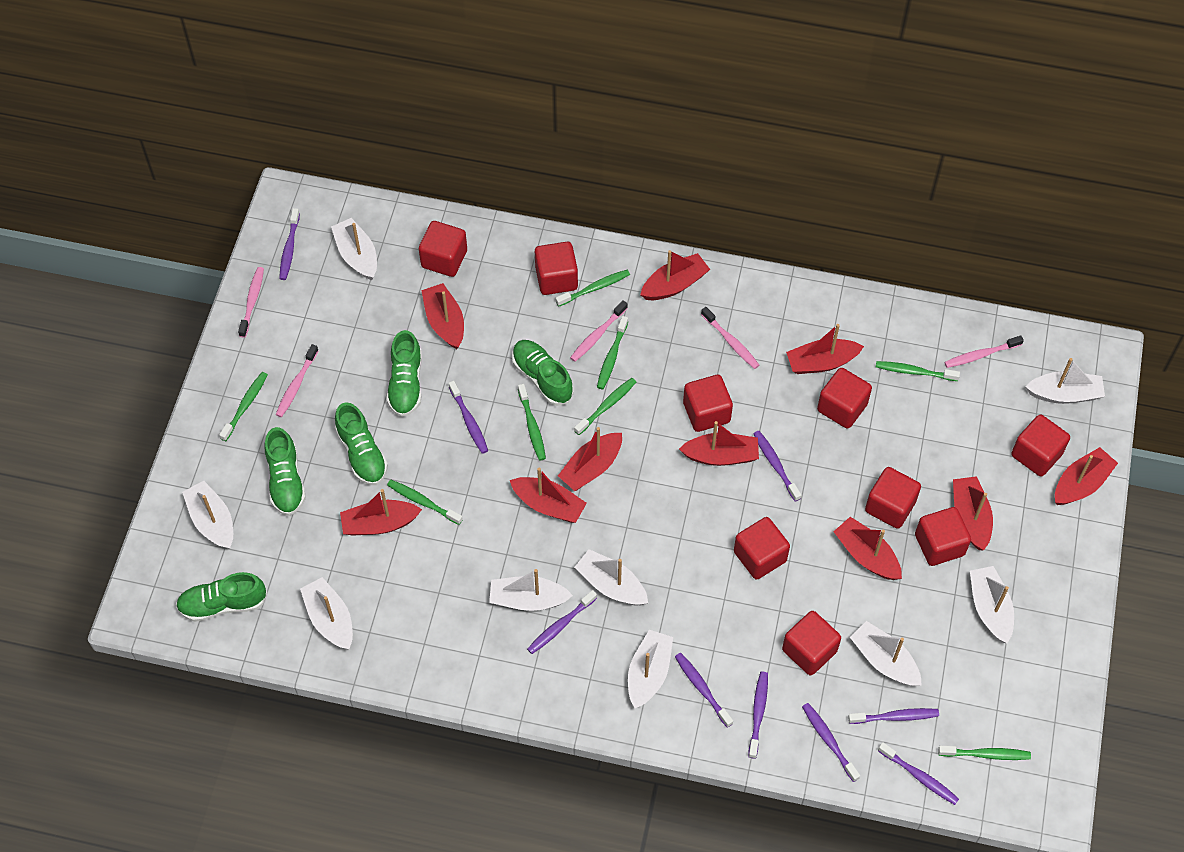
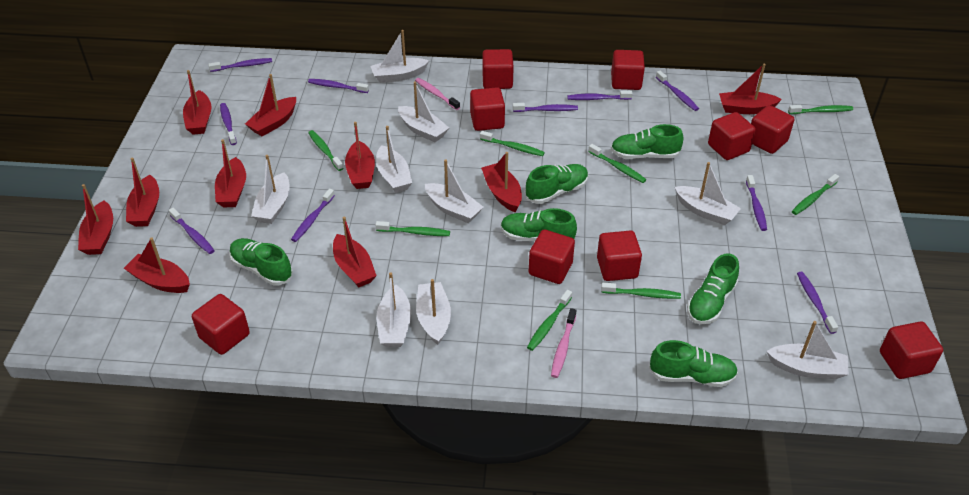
green shoe: [176,572,267,622] [264,427,306,516] [335,402,388,485] [387,330,422,417] [512,340,573,406] = 5 -> [229,238,293,286] [501,208,577,241] [525,164,589,204] [611,124,683,159] [649,340,738,387] [687,253,739,324] = 6
pink toothbrush: [238,267,264,337] [276,344,319,417] [570,300,628,362] [701,307,759,369] [944,335,1024,368] = 5 -> [415,78,460,110] [551,308,576,378] = 2
purple toothbrush: [279,208,300,280] [449,381,488,454] [527,590,597,654] [675,653,733,728] [748,672,768,759] [753,431,801,502] [802,703,860,782] [848,708,939,724] [878,742,959,805] = 9 -> [169,208,215,254] [208,58,272,72] [220,103,237,145] [291,189,335,242] [308,79,369,93] [513,103,578,112] [567,91,633,100] [656,71,699,111] [746,175,767,231] [797,272,838,334] = 10

